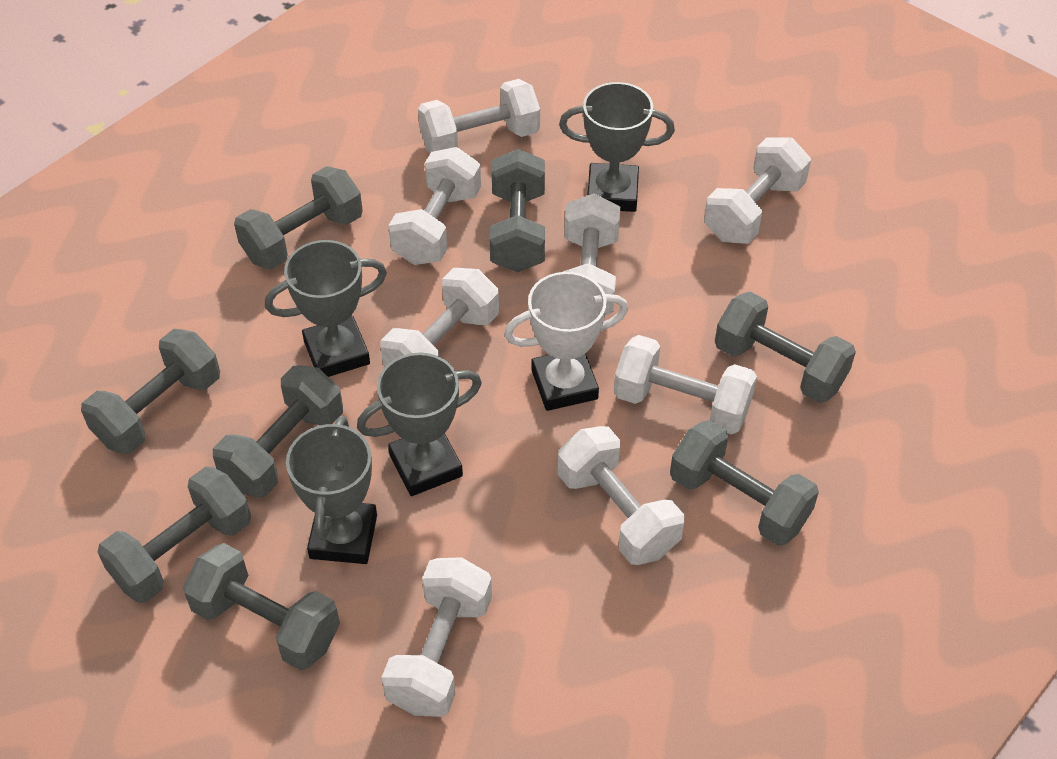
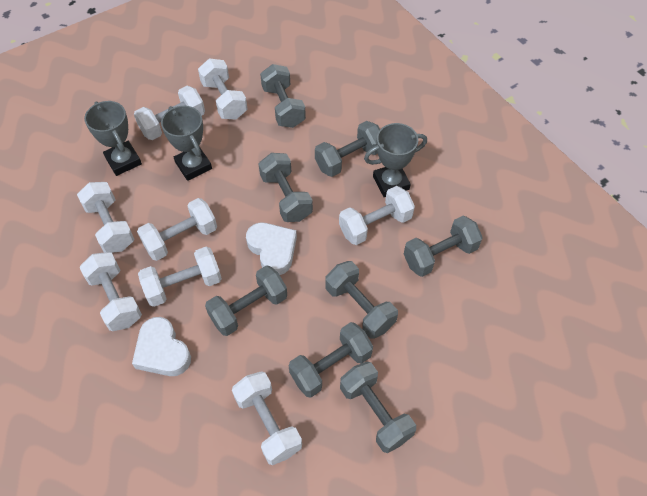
grey trophy: [265,240,387,377] [286,416,377,564] [357,353,482,496] [559,82,675,212] = 4 -> [84,101,142,176] [161,106,212,181] [364,123,427,197] = 3
white heart: none = 0 -> [132,317,191,376] [246,223,297,275] = 2
white trophy: [504,272,628,411] = 1 -> none = 0

